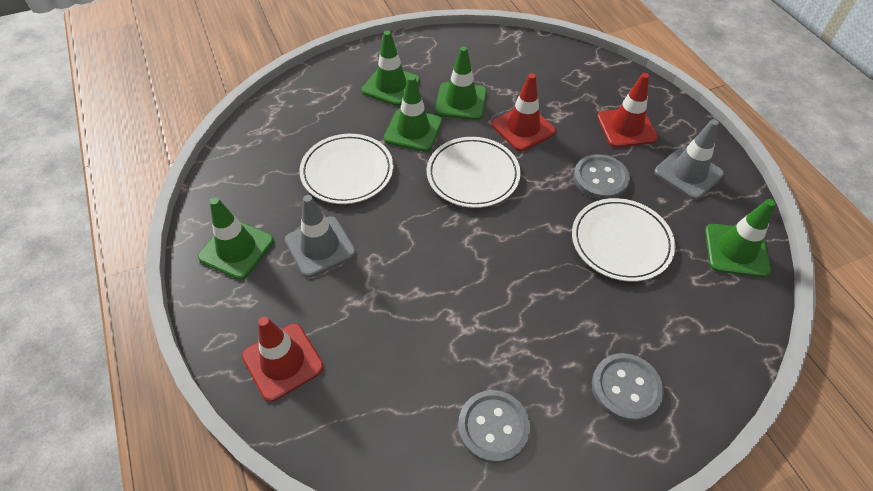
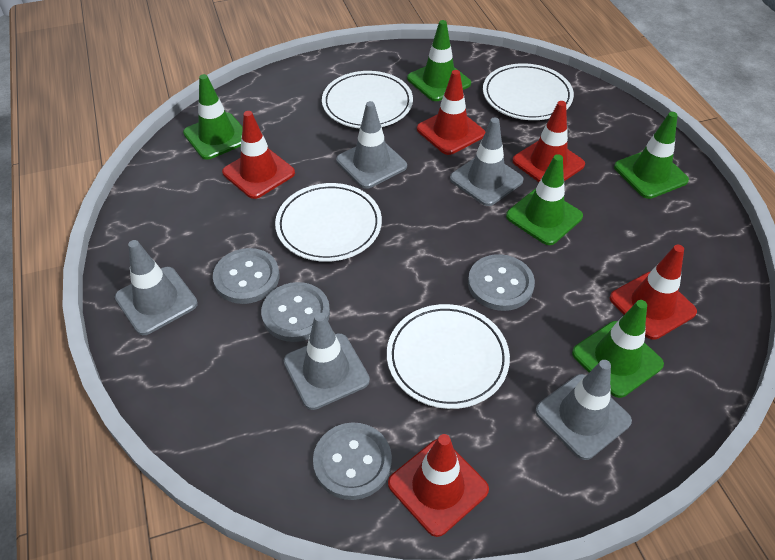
grey button: [458,390,530,464] [573,154,630,200] [592,353,664,422] = 3 -> [213,248,279,304] [261,282,330,342] [313,423,392,500] [468,254,535,311] = 4
grey traffic cone: [285,195,356,277] [654,119,724,200] = 2 -> [115,240,198,335] [284,313,370,410] [336,101,407,189] [450,117,524,206] [535,360,632,460] = 5
red traffic cone: [242,317,324,402] [492,73,556,151] [597,73,658,148] = 3 -> [222,111,295,199] [388,434,489,537] [417,70,485,155] [512,101,585,182] [610,245,697,340] = 5
white plate: [299,134,393,204] [427,137,521,208] [572,198,675,282] = 3 -> [275,183,382,262] [322,71,413,128] [387,304,510,409] [483,63,574,120] = 4

